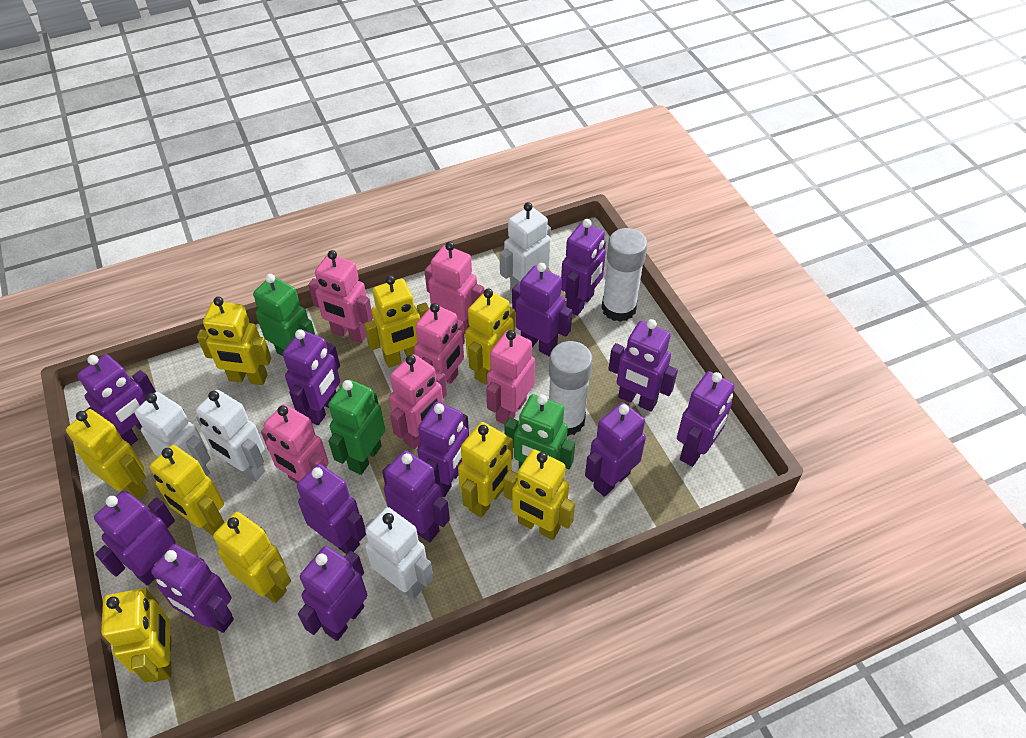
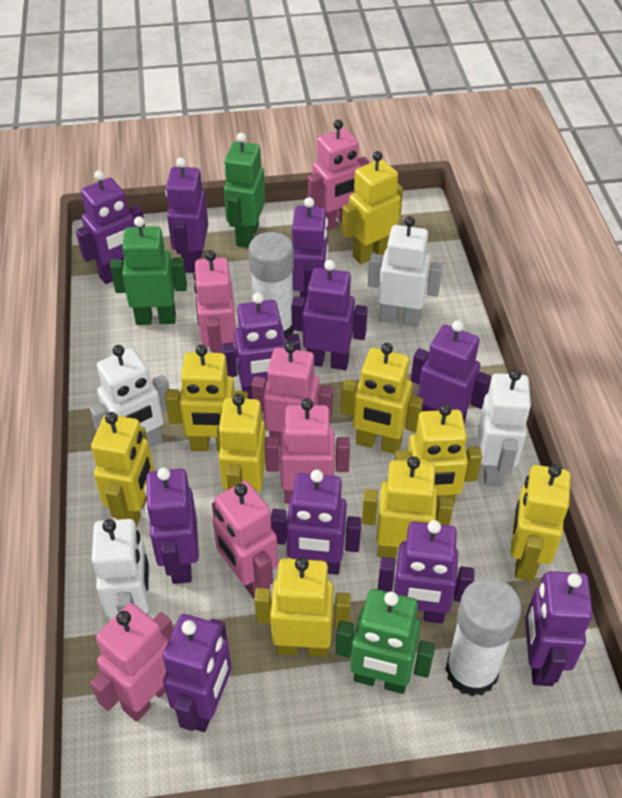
purple robot: [77,354,156,445] [94,490,176,586] [151,544,234,633] [283,329,340,425] [297,464,366,554] [298,546,367,641] [382,450,450,542] [417,402,469,497] [512,263,572,357] [561,219,606,316] [585,402,646,497] [608,319,678,412] [677,371,735,467] = 13 -> [76,170,145,284] [145,467,199,584] [163,614,232,732] [165,158,208,273] [222,293,301,399] [271,469,362,575] [292,197,328,303] [292,260,368,370] [378,520,475,624] [411,320,491,424] [525,571,593,686] = 11

